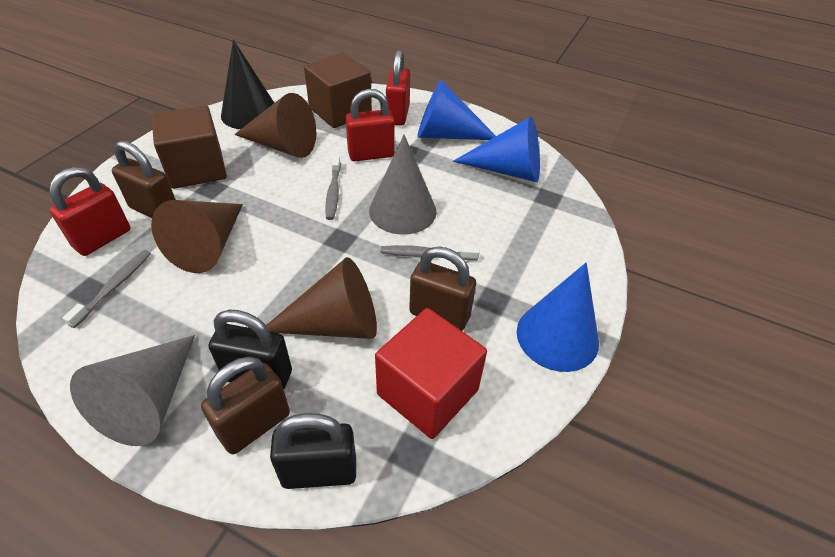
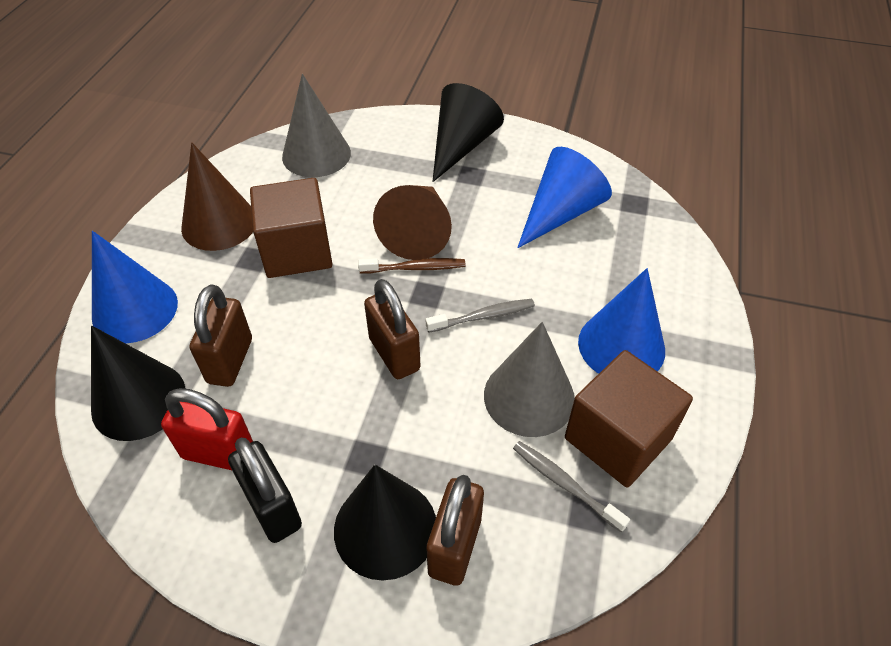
black cone: [221,40,274,129] = 1 -> [91,326,186,441] [334,465,436,580] [433,83,504,182] = 3
black padlock: [209,310,292,389] [270,413,356,489] = 2 -> [228,438,302,543] = 1
brown cone: [151,200,243,273] [234,93,316,158] [266,257,377,339] = 3 -> [181,142,253,251] [373,185,452,260] = 2
brown toothbrush: none = 0 -> [358,258,465,274] = 1
grey toothbrush: [63,250,151,328] [325,155,341,220] [381,245,480,260] = 3 -> [426,299,535,333] [513,441,630,532] = 2
red cube: [375,308,487,439] = 1 -> none = 0
red padlock: [49,167,130,256] [345,89,395,161] [386,50,410,125] = 3 -> [161,388,253,470] = 1

